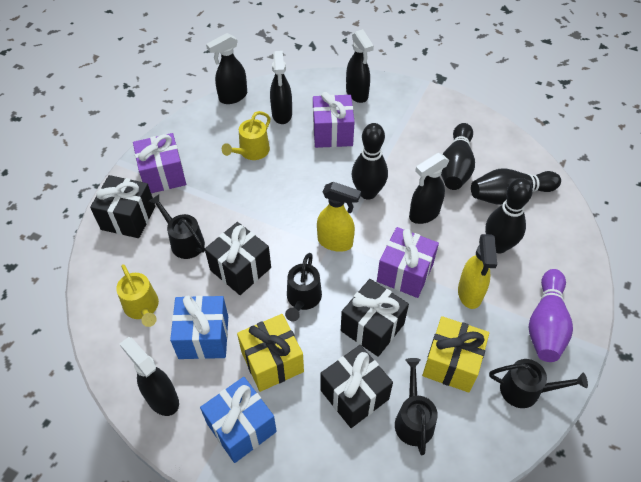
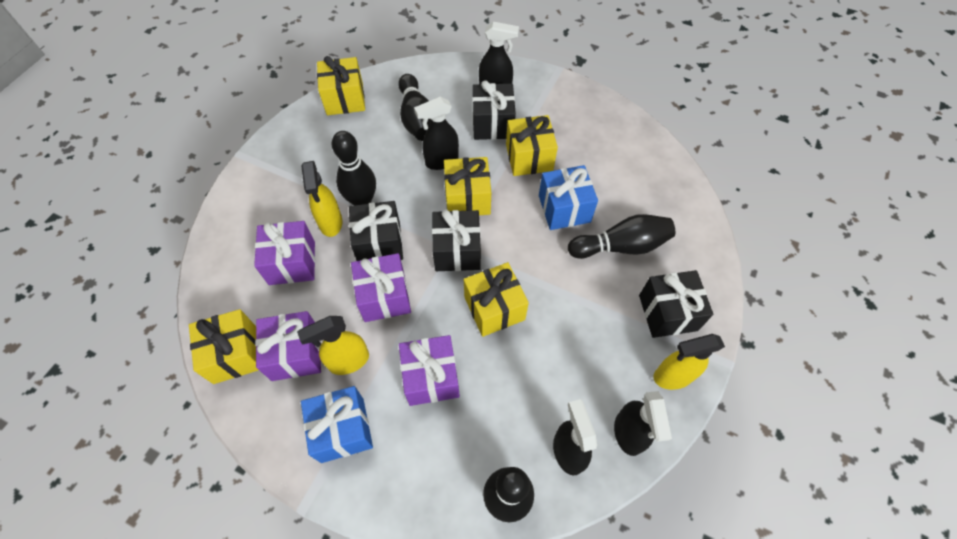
black spray bottle: [120,337,179,416] [206,33,247,104] [270,51,292,124] [346,29,374,103] [409,153,449,224] = 5 -> [414,97,459,170] [479,22,519,84] [553,399,597,475] [614,391,672,456] = 4
black watering can: [149,194,205,259] [285,253,322,321] [395,358,438,455] [489,359,588,408] = 4 -> none = 0
purple bowling pin: [529,269,573,362] = 1 -> none = 0
purple gift: [133,133,186,193] [313,92,354,148] [377,227,439,298] = 3 -> [254,221,315,285] [255,311,321,381] [351,253,411,322] [399,335,460,406] = 4
yellow gift: [237,314,304,392] [422,316,489,393] = 2 -> [189,309,258,384] [317,56,365,115] [444,157,491,215] [464,262,529,337] [506,115,558,176] = 5
yellow spray bottle: [317,182,361,252] [458,234,497,309] = 2 -> [297,316,369,375] [301,161,342,237] [653,334,725,390] = 3
yellow watering can: [116,264,159,327] [222,111,270,160] = 2 -> none = 0

